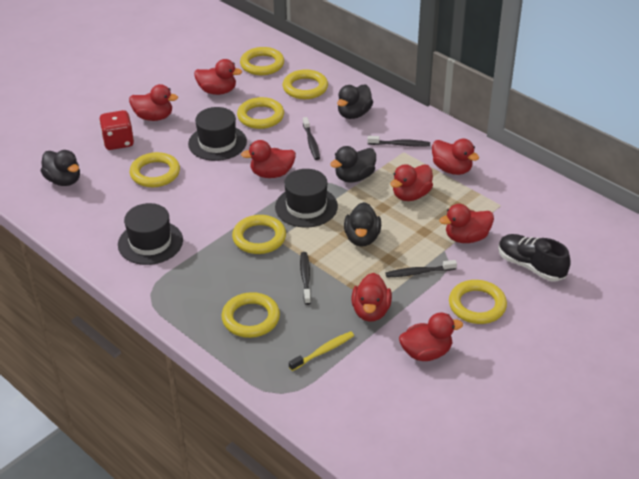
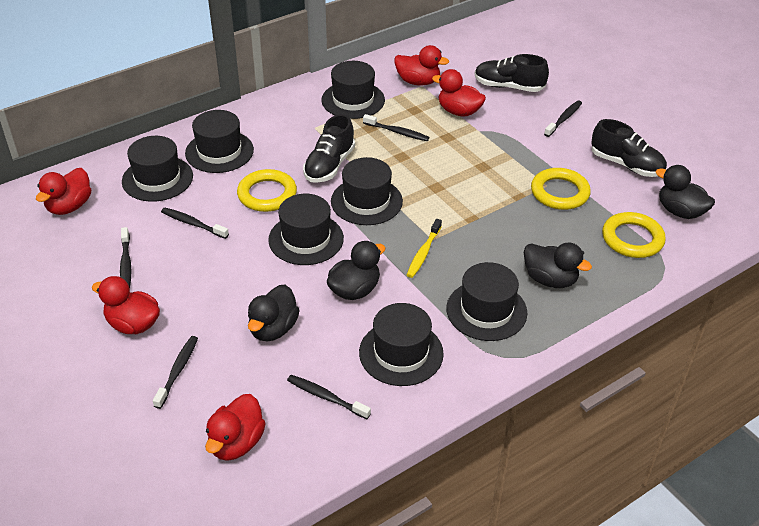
black hat: [118,203,183,265] [188,107,247,161] [275,169,338,228] = 3 -> [122,136,193,202] [185,110,254,173] [268,194,344,265] [322,61,385,119] [331,157,403,225] [359,303,444,386] [446,262,528,341] = 7
black shoe: [498,234,571,282] = 1 -> [303,114,355,183] [475,54,549,92] [591,119,667,177] = 3
black toothbrush: [300,252,311,305] [303,117,320,160] [367,136,430,147] [386,260,457,277] = 4 -> [120,227,131,288] [153,336,198,409] [161,208,229,239] [287,375,371,419] [363,114,429,141] [544,101,582,137] = 6
red dice: [99,110,134,150] = 1 -> none = 0
red duck: [129,84,178,121] [194,59,242,95] [241,140,296,178] [351,273,392,322] [390,164,433,201] [399,313,463,361] [432,139,479,175] [439,204,494,243] = 8 -> [36,168,91,215] [92,276,160,334] [205,394,266,461] [394,45,449,86] [432,69,486,117] = 5
yellow ring: [130,152,180,187] [222,292,280,338] [232,215,286,254] [237,97,284,129] [240,47,284,75] [283,69,328,99] [449,280,507,324] = 7 -> [237,169,297,212] [531,168,591,210] [602,212,666,258] = 3

